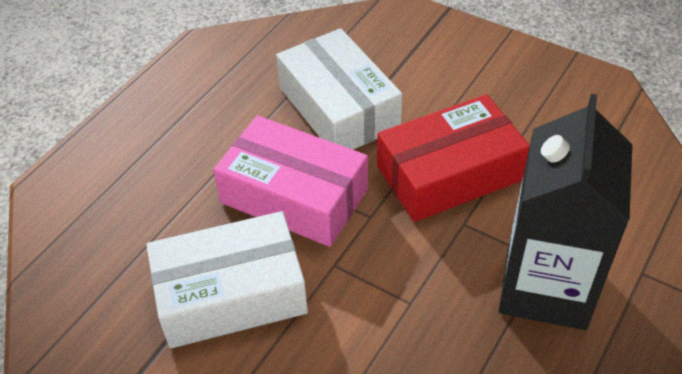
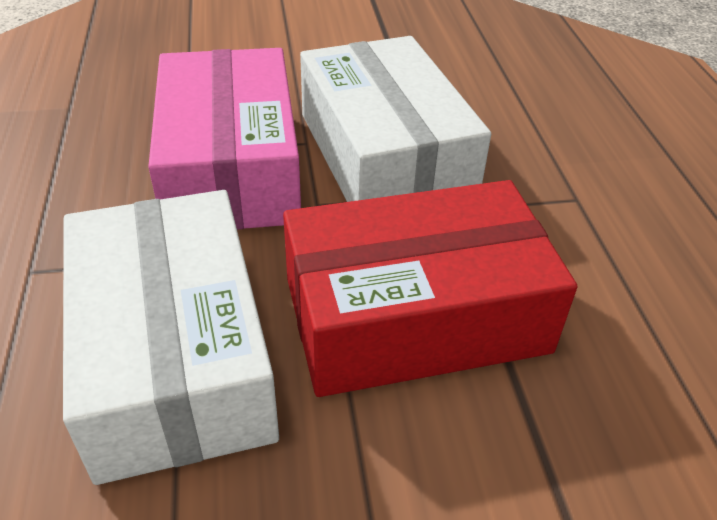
black carton: [499,94,632,330] = 1 -> none = 0

